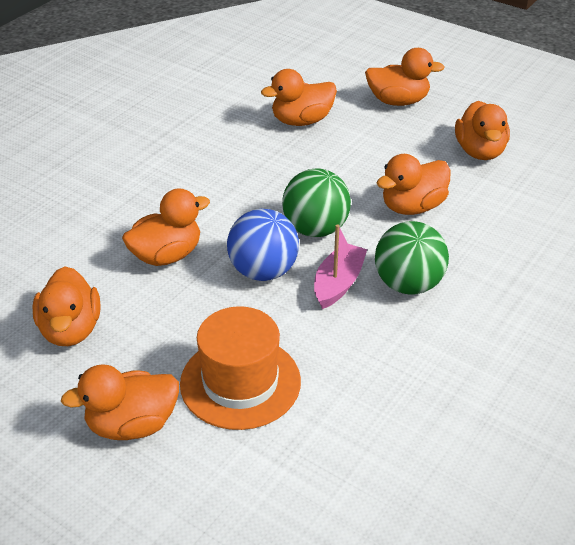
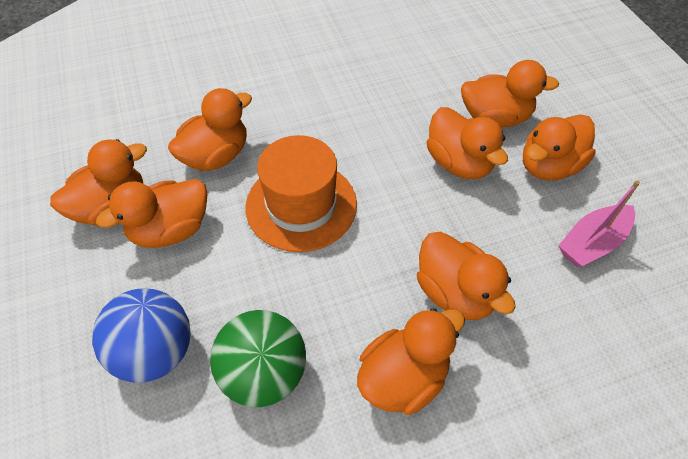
green ball: [282,168,351,237] [375,221,449,295] = 2 -> [210,310,306,407] = 1
orange duck: [33,266,100,346] [61,364,179,440] [122,188,210,266] [261,69,337,126] [365,48,445,106] [377,154,451,215] [455,101,510,160] = 7 -> [50,139,147,226] [96,179,207,248] [168,88,252,171] [357,308,465,415] [417,232,516,320] [427,107,508,179] [461,60,559,127] [523,114,596,181] = 8

